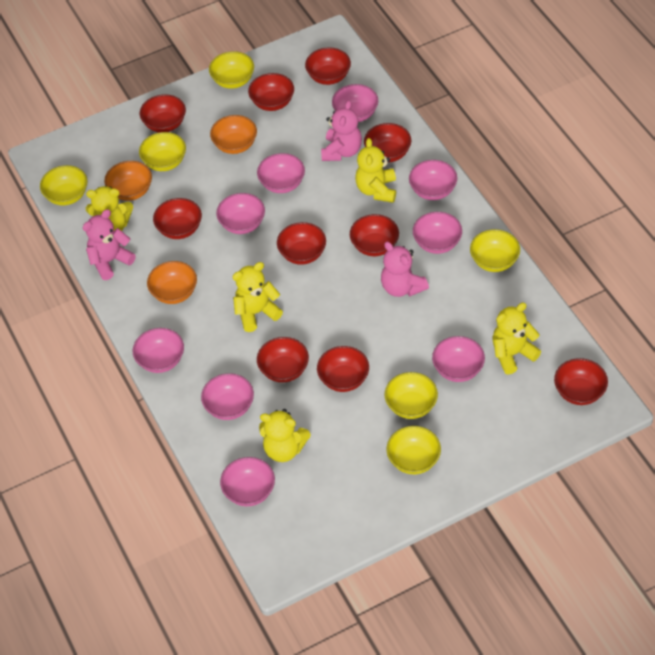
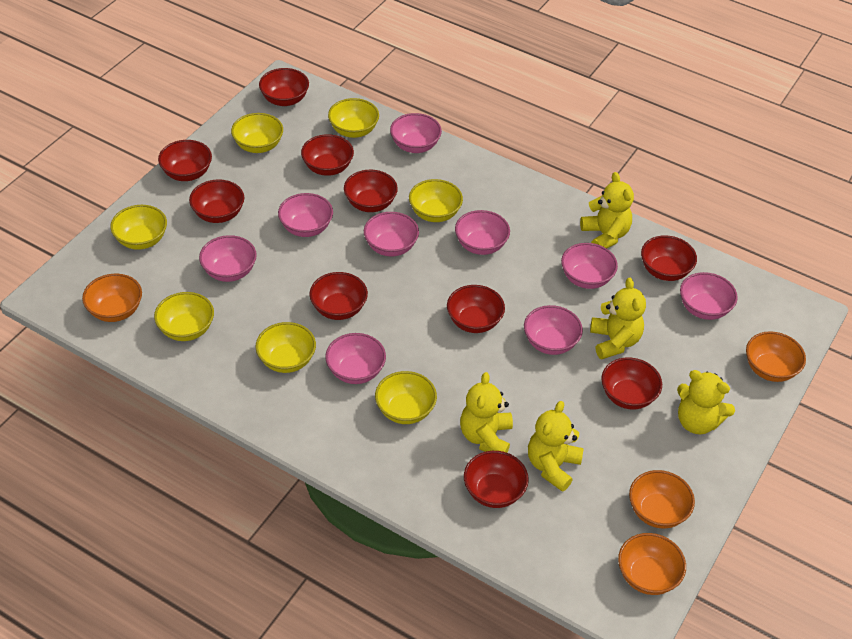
orange bowl: [104,161,152,201] [147,261,197,304] [210,115,257,154] = 3 -> [82,274,142,322] [618,533,686,595] [629,470,695,528] [746,331,806,382] = 4
pink teddy bear: [83,209,136,280] [321,100,362,161] [381,242,429,297] = 3 -> none = 0
yellow bowl: [40,165,87,206] [139,132,186,171] [209,51,254,89] [385,372,438,419] [386,426,441,474] [470,229,520,272] = 6 -> [110,205,167,250] [154,292,214,341] [231,113,283,153] [256,322,316,373] [328,98,379,138] [375,371,437,424] [409,179,463,222] = 7

